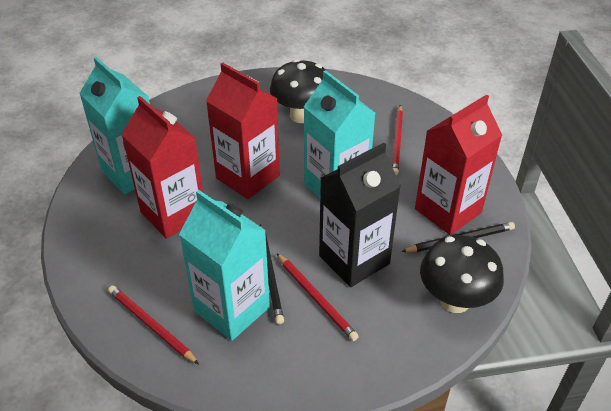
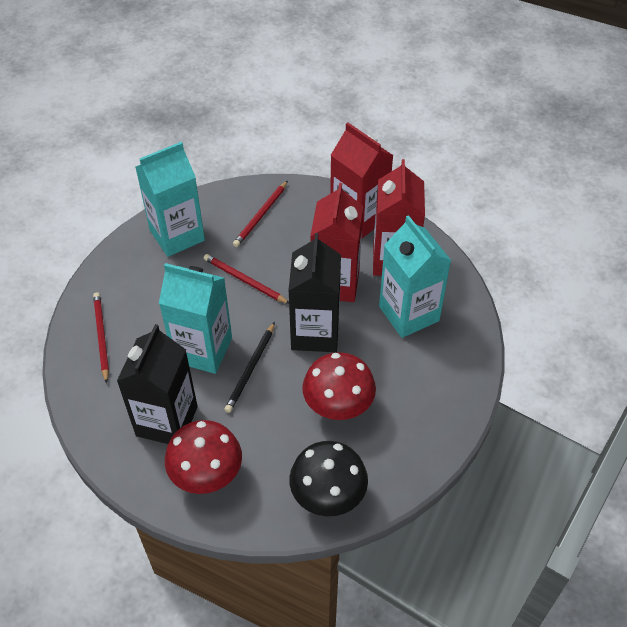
black carton: [319,143,401,287] = 1 -> [117,324,198,444] [288,233,341,352] = 2
black mushroom: [270,59,325,123] [420,235,504,313] = 2 -> [289,441,368,516] = 1
black pencil: [260,224,284,324] [401,222,515,252] = 2 -> [224,322,275,413] = 1
red mushroom: none = 0 -> [165,420,242,494] [302,352,376,420] = 2

